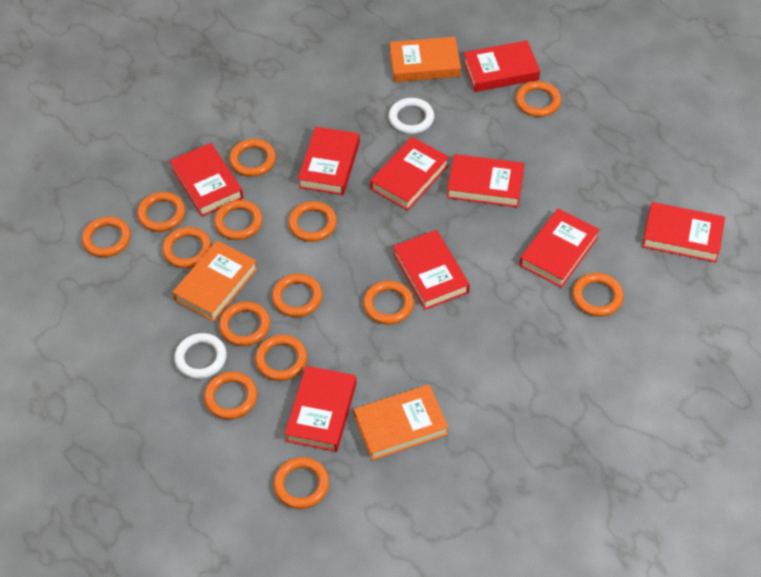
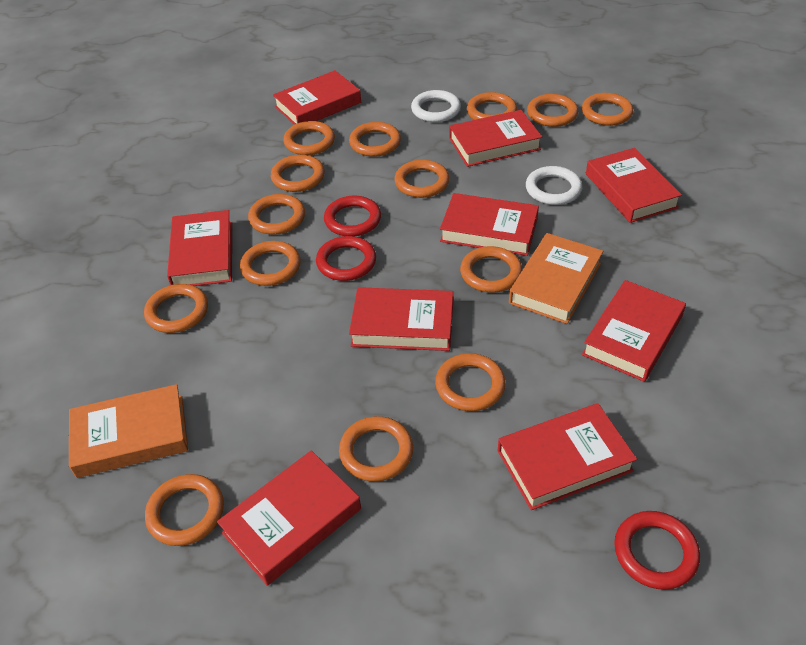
orange book: [172,240,258,322] [354,385,449,460] [390,37,461,82] = 3 -> [69,384,188,478] [509,233,603,324] = 2
red ring: none = 0 -> [316,236,376,281] [324,196,381,236] [614,511,700,590] = 3

